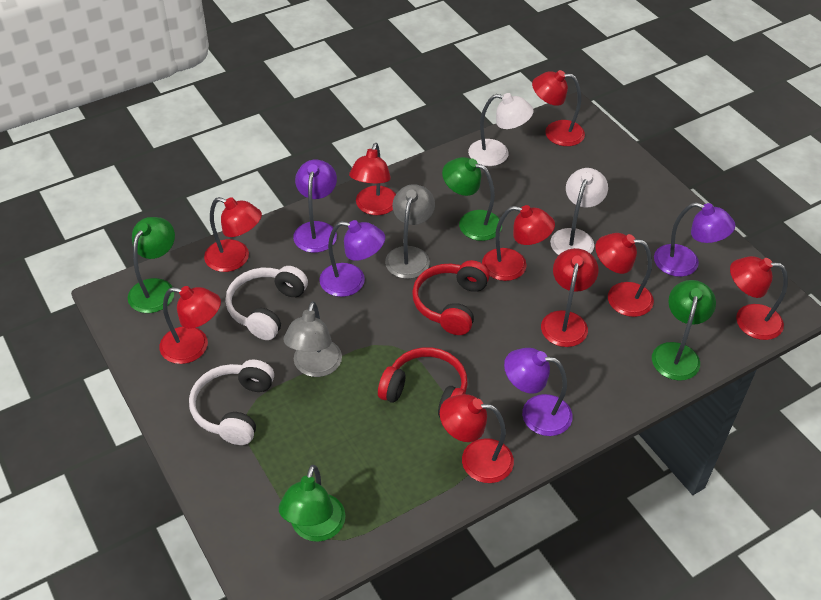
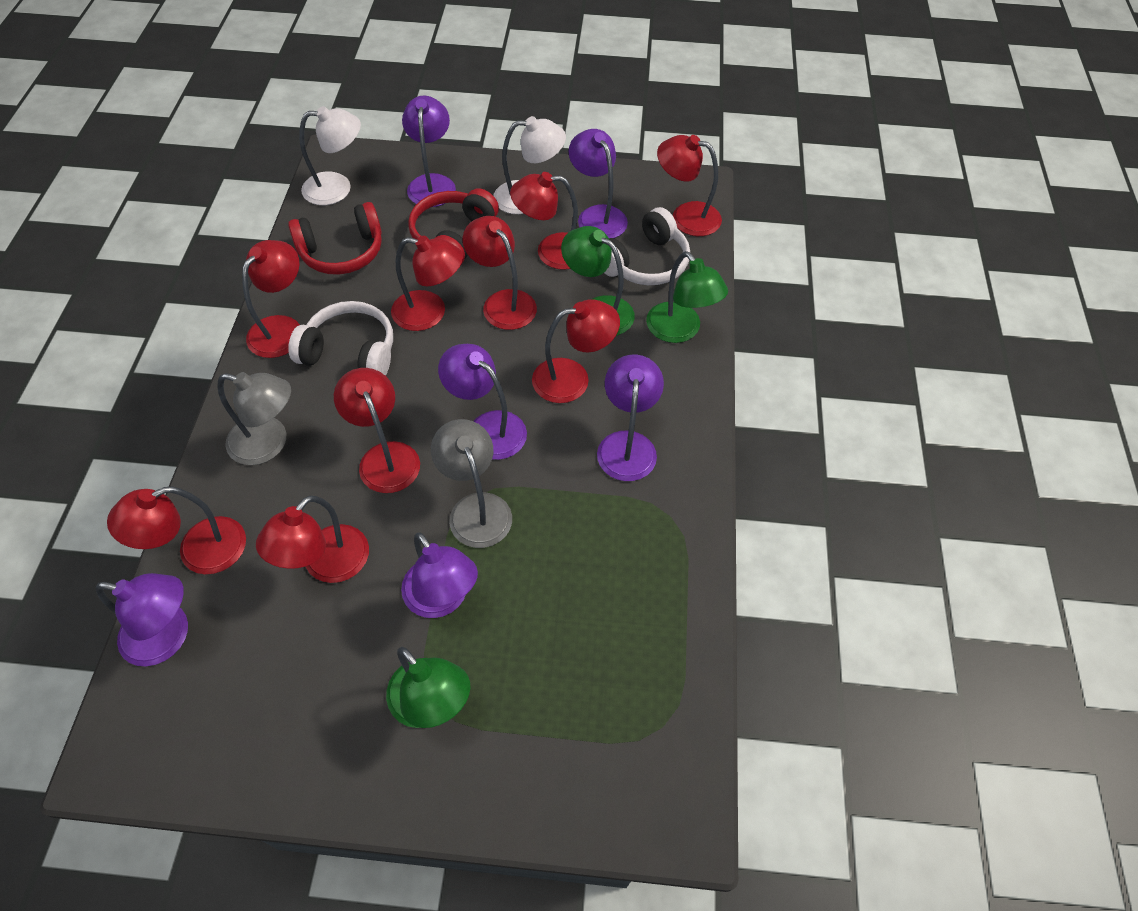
green lamp: [128,217,175,313] [279,465,346,542] [442,157,502,241] [652,280,716,381] = 4 -> [386,647,470,728] [561,226,635,336] [646,251,728,343] = 3
purple lamp: [293,160,337,253] [319,220,385,297] [504,348,572,436] [654,202,735,277] = 4 -> [96,573,188,666] [401,532,478,618] [402,96,456,207] [438,344,527,460] [569,129,628,238] [597,354,664,481] = 6

